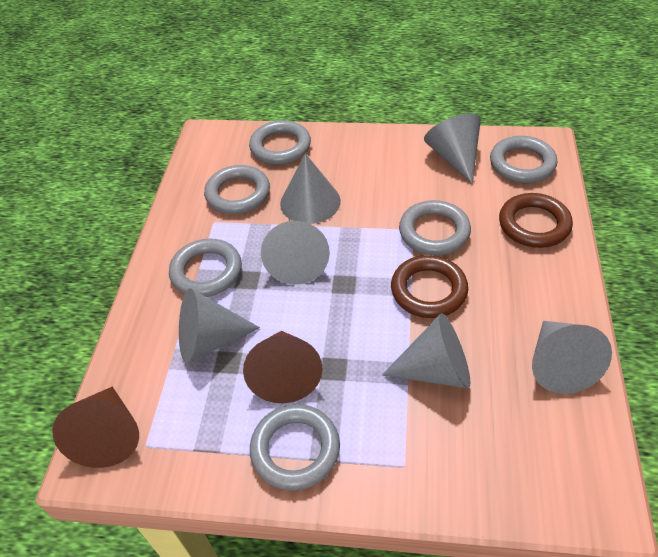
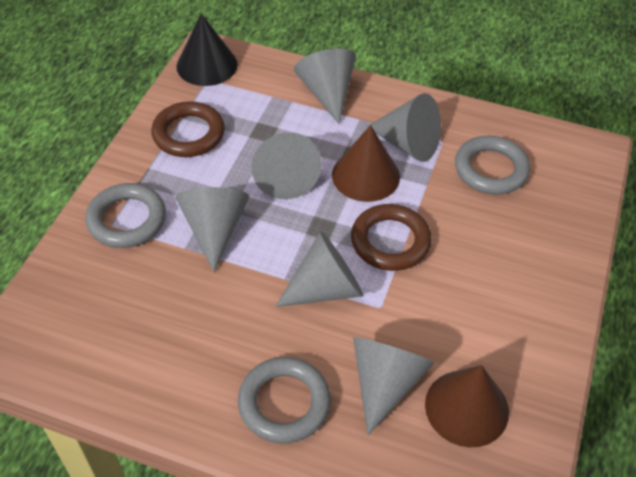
black cone: none = 0 -> [176,13,238,86] = 1
grey ring: [169,239,242,297] [204,165,270,214] [249,120,311,165] [250,404,340,491] [399,200,471,256] [490,136,557,183] = 6 -> [85,183,166,248] [238,357,331,443] [455,136,530,195] = 3

